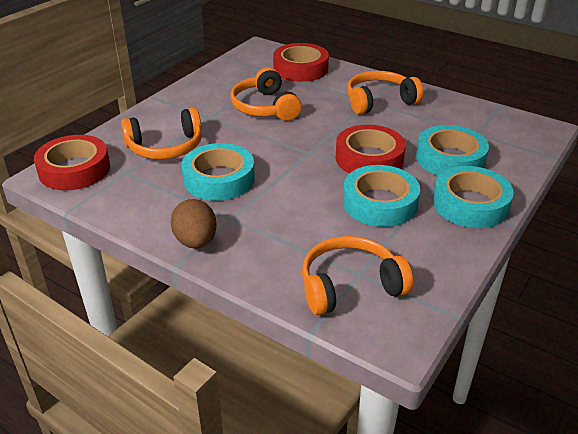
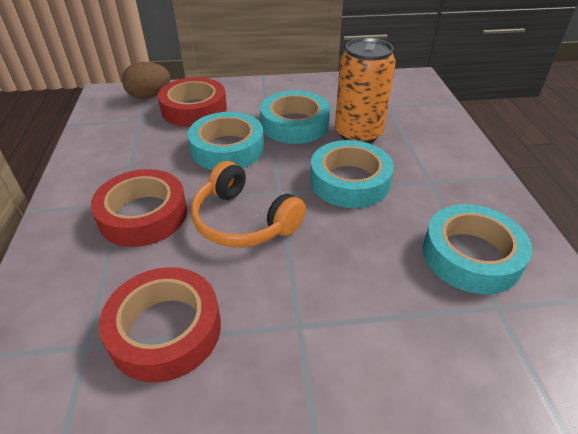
orange can: none = 0 -> [335,38,396,143] = 1
orange headphones: [121,108,202,159] [230,67,302,121] [302,236,413,315] [347,71,424,115] = 4 -> [191,161,306,247] = 1

